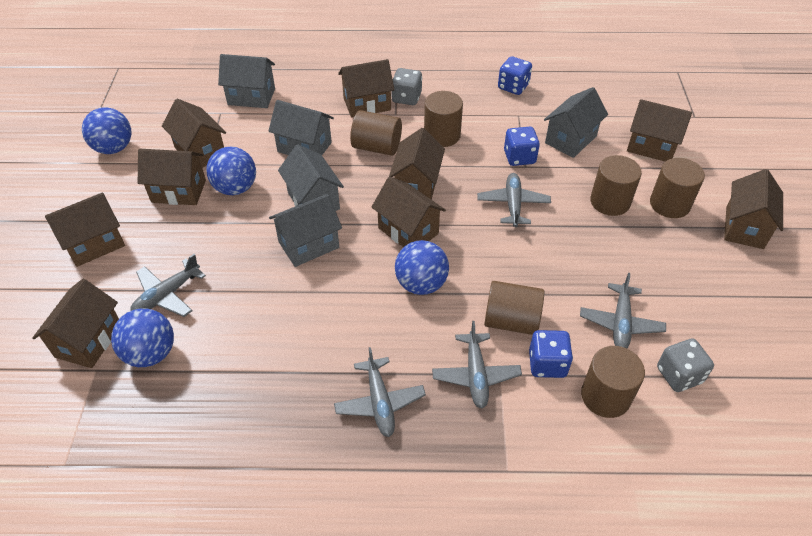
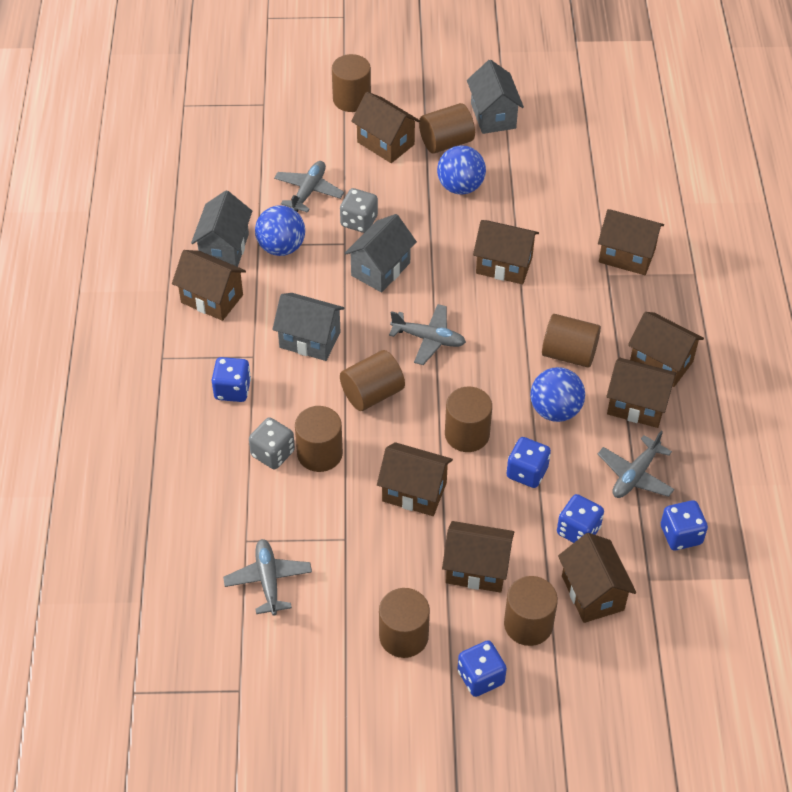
blue ball: [82,107,132,154] [111,308,174,367] [206,147,256,195] [395,240,449,295] = 4 -> [255,206,305,256] [437,145,486,195] [530,367,585,422] = 3
blue dice: [498,56,532,95] [504,127,540,166] [529,330,573,378] = 3 -> [212,357,251,402] [458,640,507,697] [506,437,551,488] [557,494,604,543] [661,500,708,550] = 5
brown cylinder: [350,110,402,156] [424,91,463,147] [484,281,544,335] [581,346,645,418] [590,155,642,216] [650,158,705,218] = 6 -> [295,406,343,472] [332,54,371,112] [340,350,405,411] [379,588,430,658] [419,103,475,154] [445,386,492,452] [504,576,558,646] [542,314,601,368] = 8
grey house: [218,54,275,108] [268,100,334,155] [269,194,342,267] [278,144,344,211] [544,87,608,158] = 5 -> [191,190,252,267] [272,293,344,361] [345,214,417,292] [467,60,524,134] = 4
grey plane: [130,254,206,317] [334,347,426,437] [432,321,522,408] [477,173,551,227] [580,273,666,348] = 5 -> [223,539,312,616] [274,161,344,213] [389,304,466,365] [598,431,674,498] = 4

